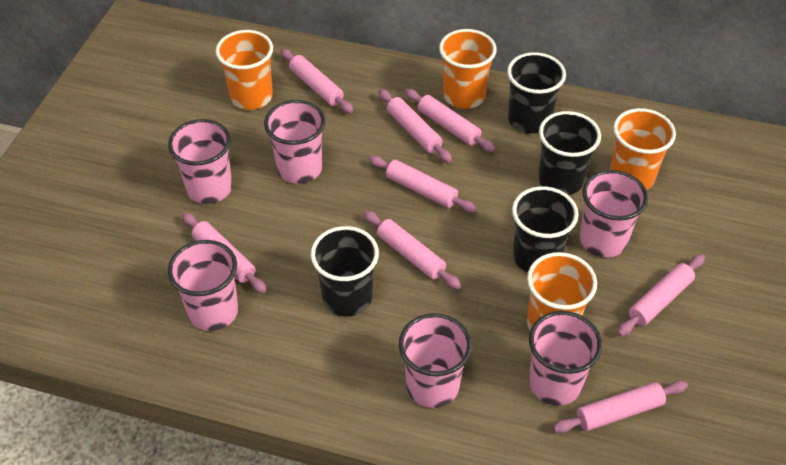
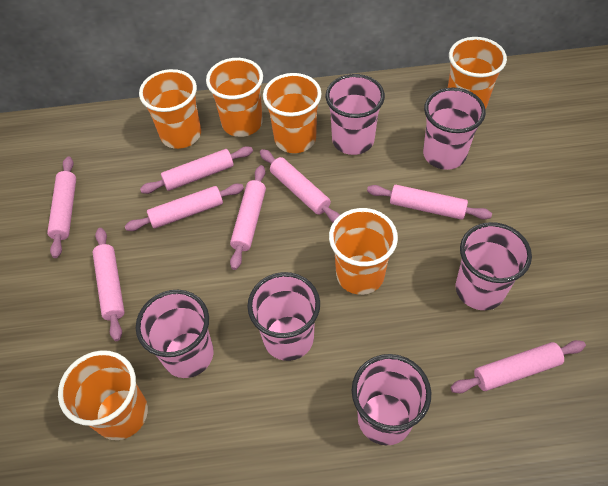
black cup: [311,226,379,317] [507,52,566,134] [512,186,579,272] [538,111,601,195] = 4 -> none = 0
orange cup: [216,30,273,110] [439,29,497,109] [527,252,597,330] [610,108,676,190] = 4 -> [58,350,148,440] [139,69,201,149] [206,58,263,137] [263,73,322,153] [329,208,398,295] [448,37,507,109] = 6

